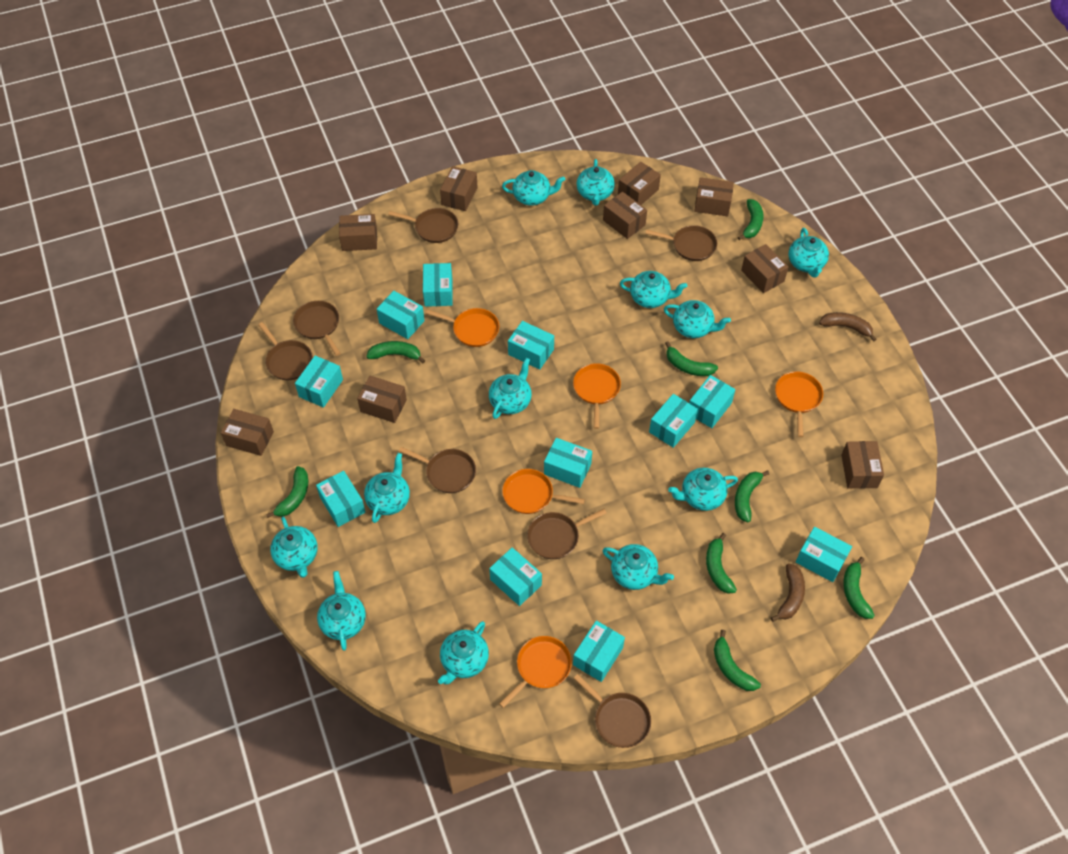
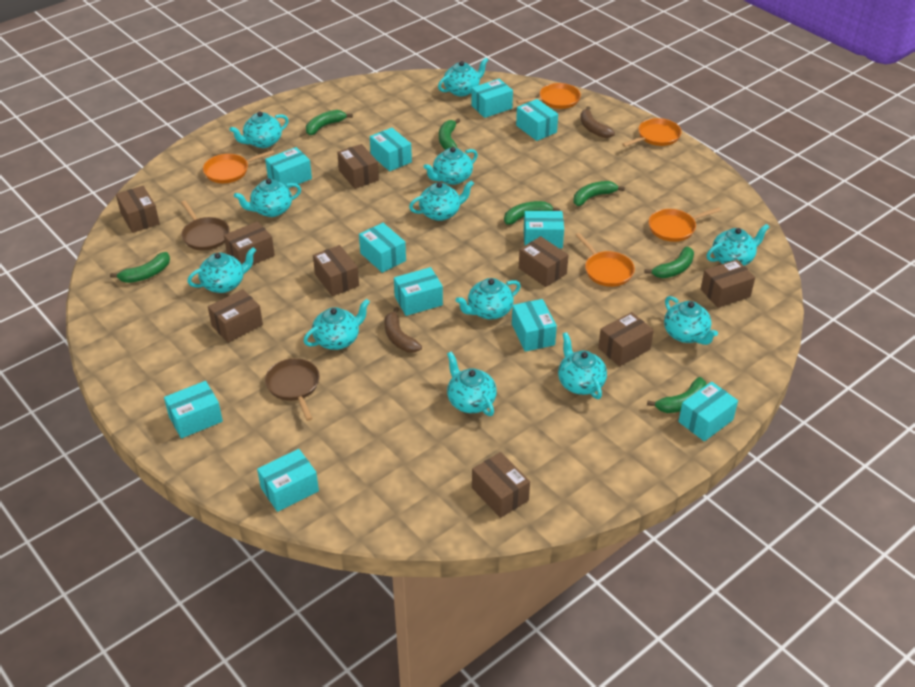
brown pan: [258,322,313,380] [293,301,341,356] [388,208,458,243] [399,447,476,493] [527,509,607,559] [573,674,651,748] [645,225,717,261] = 7 -> [181,200,230,250] [265,358,320,421] = 2
green banana: [266,466,308,518] [366,341,425,363] [665,341,718,376] [706,533,737,594] [714,630,761,691] [735,470,769,522] [738,199,763,240] [843,557,875,619] = 8 -> [110,252,170,283] [306,110,353,135] [439,118,460,150] [504,201,560,225] [574,181,625,206] [645,247,694,278] [647,377,707,413] = 7

